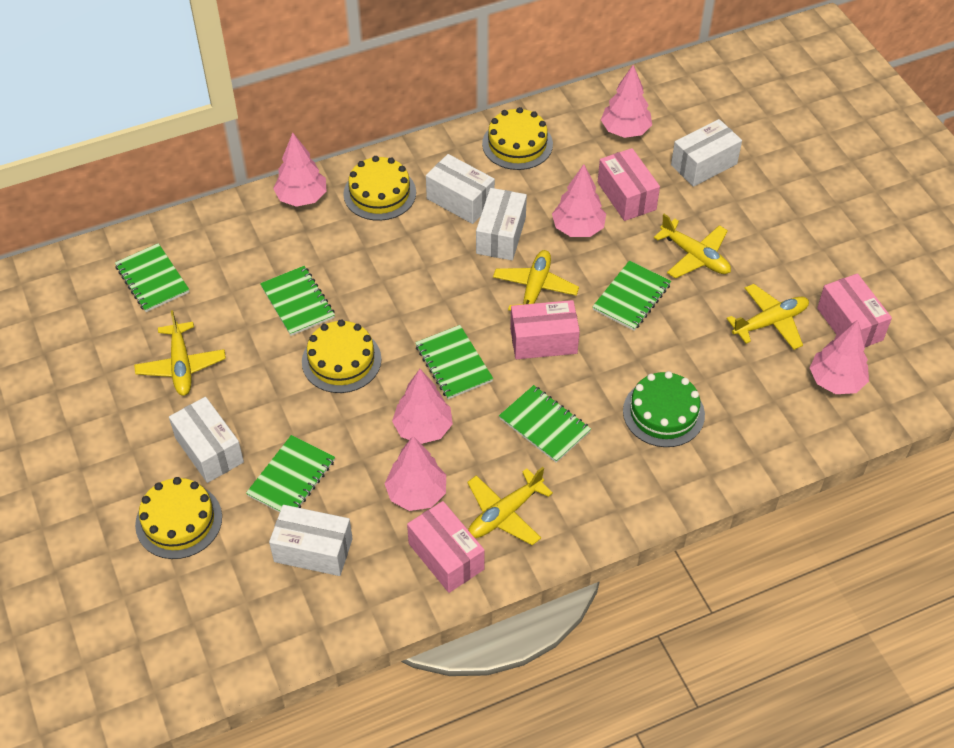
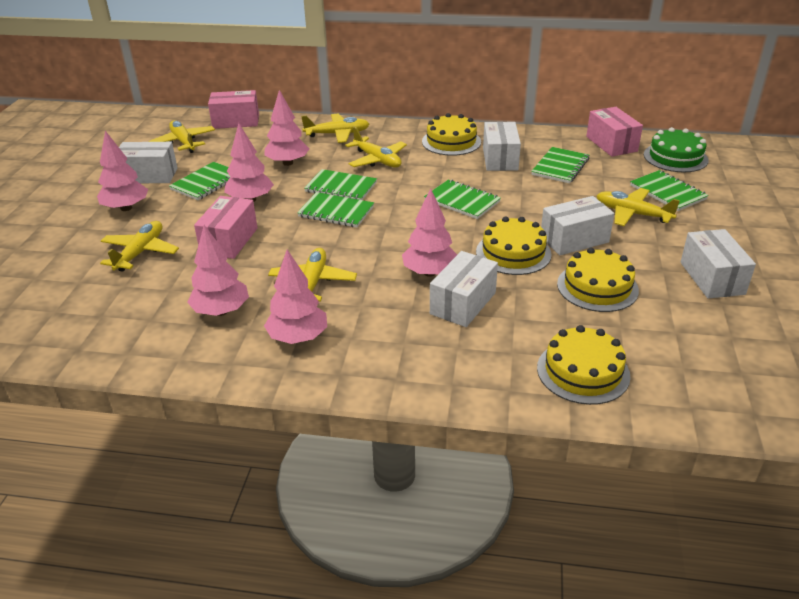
pink box: [407,501,485,593] [510,300,580,359] [598,148,660,221] [817,273,892,347] = 4 -> [194,196,257,259] [208,90,259,129] [586,107,643,157] = 3
yellow plane: [134,310,226,396] [467,467,553,545] [493,250,579,311] [654,214,731,278] [727,284,809,350] = 5 -> [100,221,179,272] [148,120,215,153] [268,248,357,302] [301,114,369,143] [345,127,407,168] [597,188,680,226] = 6

